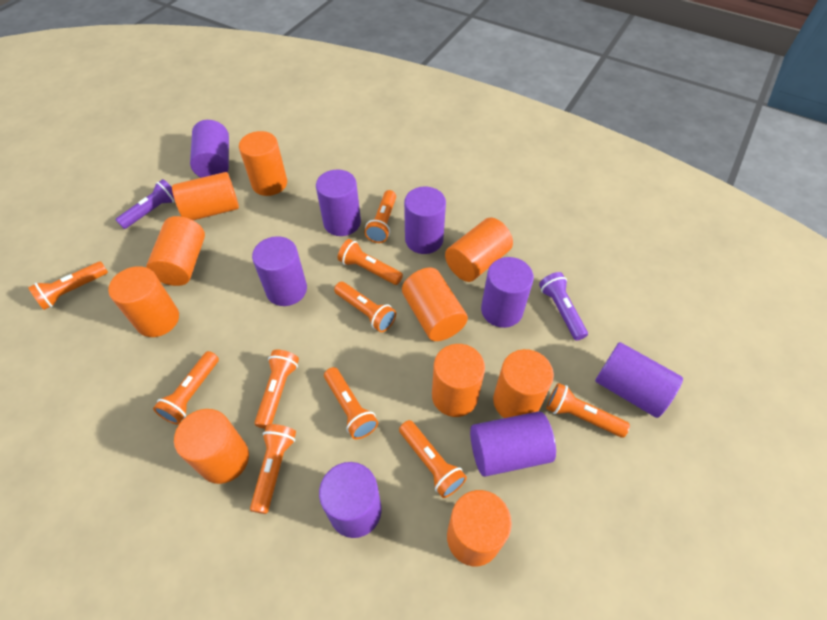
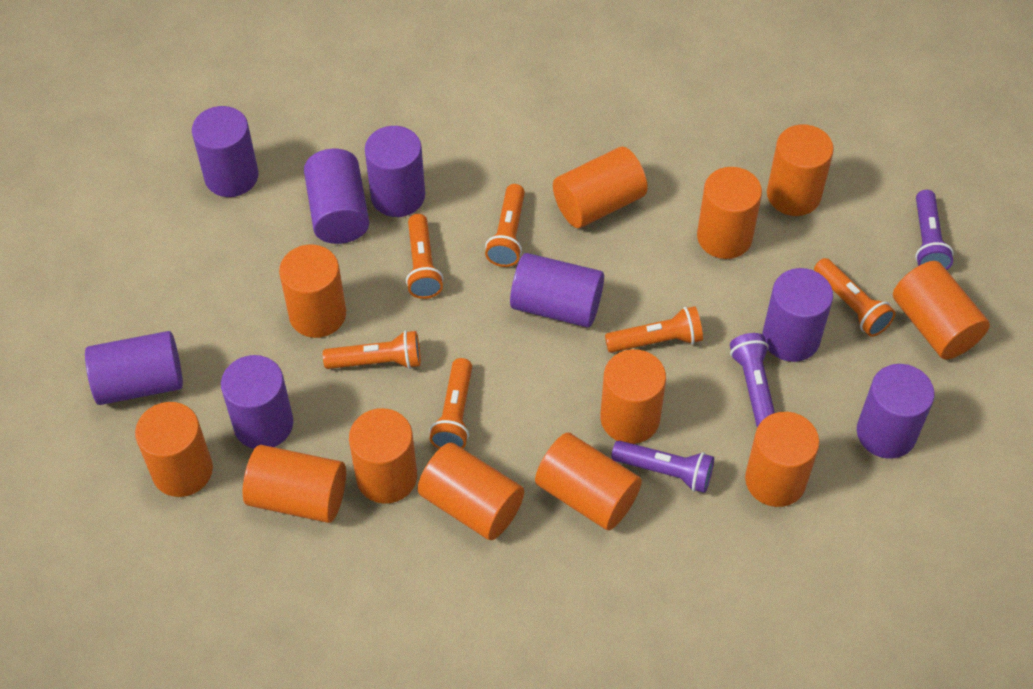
orange cylinder: [108,266,179,337] [146,216,205,286] [172,172,239,220] [174,409,249,484] [239,131,287,196] [402,267,468,341] [432,344,485,417] [445,218,513,282] [447,490,512,566] [493,349,554,418] = 10 -> [135,402,213,497] [243,445,346,523] [279,245,346,338] [349,408,417,504] [417,442,524,540] [535,433,642,530] [553,147,648,228] [600,349,666,444] [697,167,762,259] [745,412,819,507] [767,125,834,216] [893,261,990,359] = 12
orange flashlight: [28,261,108,310] [153,351,219,425] [250,424,296,514] [254,350,299,429] [324,367,378,439] [334,282,396,332] [338,239,403,285] [365,190,396,243] [399,420,467,498] [546,383,630,437] = 10 -> [323,330,421,369] [406,214,443,299] [430,358,472,449] [485,184,525,267] [605,306,703,353] [814,258,896,337] = 6
purple flashlight: [115,179,175,229] [539,272,588,341] = 2 -> [611,440,714,493] [730,333,775,428] [915,190,954,270] = 3

